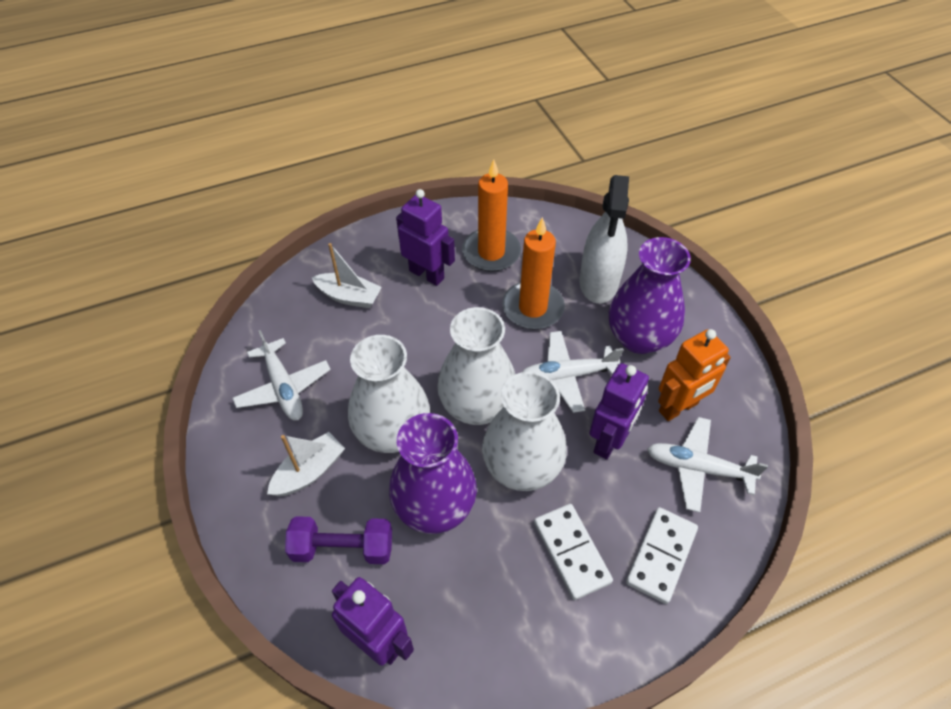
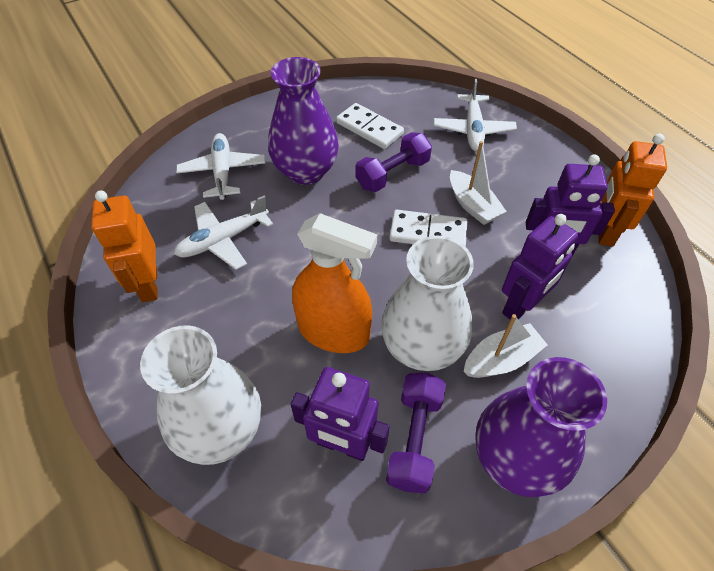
orange candle: [462,160,521,272] [502,217,565,330] = 2 -> none = 0
orange robot: [658,329,731,421] = 1 -> [91,191,158,302] [599,134,667,247] = 2
orange spray bottle: none = 0 -> [292,213,377,353] = 1
purple dumbbell: [285,516,392,564] = 1 -> [356,132,432,192] [386,373,446,493] = 2
white spray bottle: [580,175,629,303] = 1 -> none = 0
white vase: [348,335,430,453] [437,307,515,425] [482,371,567,491] = 3 -> [140,325,261,465] [381,236,474,371] = 2

